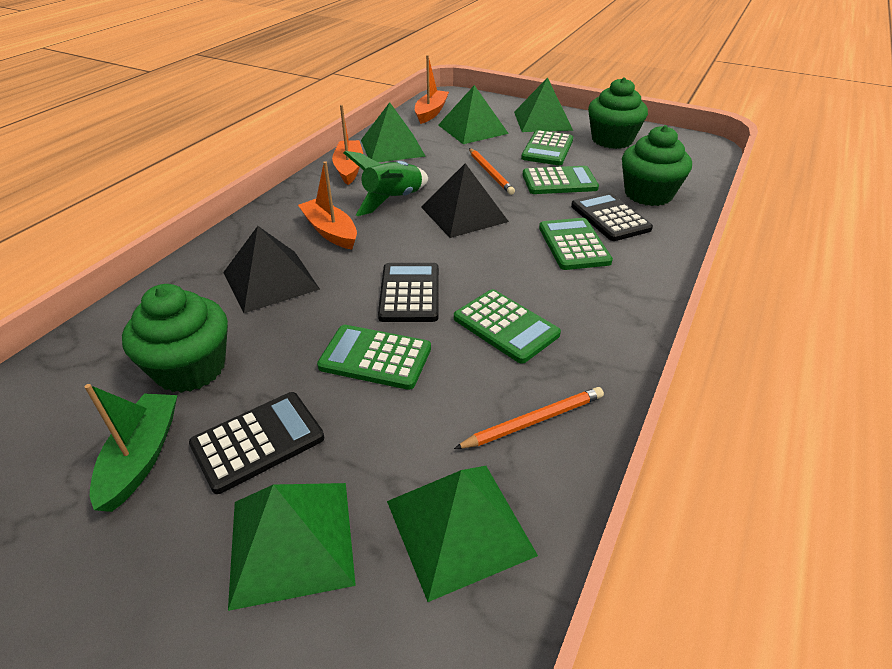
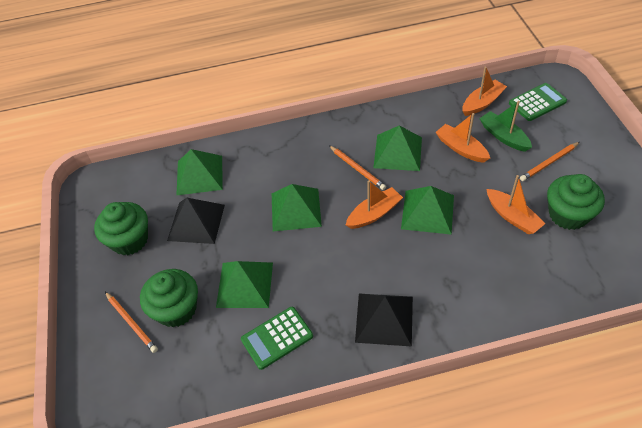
black calculator: [189,392,324,494] [378,263,439,322] [571,192,653,241] = 3 -> none = 0
green calculator: [317,325,431,390] [454,289,561,364] [521,130,573,165] [523,166,599,194] [539,218,613,270] = 5 -> [241,307,313,370] [509,83,567,121] = 2
green rocket: [344,151,428,216] = 1 -> none = 0
orange boat: [298,161,357,250] [332,105,363,185] [415,55,449,124] = 3 -> [346,180,403,229] [436,113,490,163] [462,67,507,116] [486,175,546,234] = 4
orange pencil: [454,387,604,449] [469,148,515,195] = 2 -> [105,292,158,353] [329,146,386,190] [520,142,580,181] = 3

